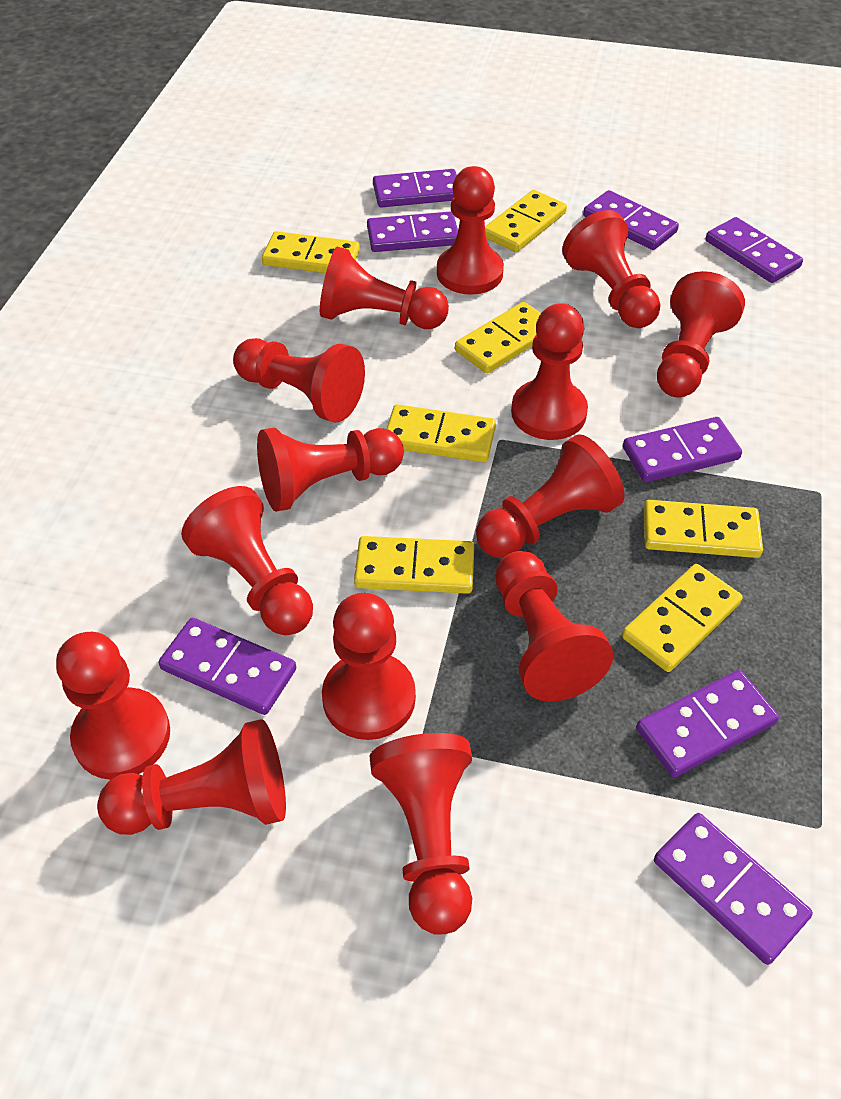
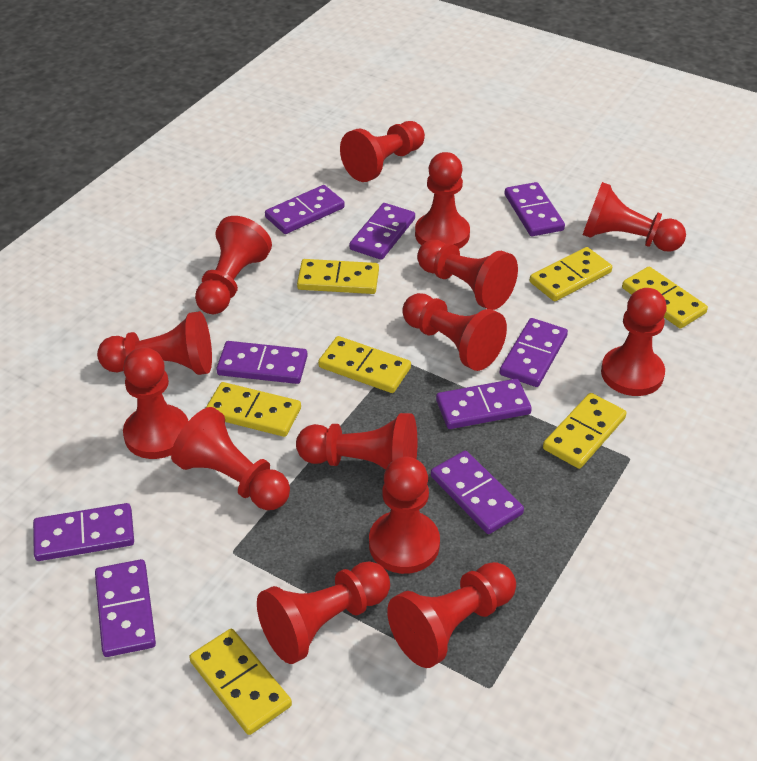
purple domino: [158,618,297,715] [367,212,458,252] [373,169,457,208] [583,190,679,250] [623,417,742,482] [636,670,779,777] [654,813,813,965] [706,217,803,283] = 8 -> [33,503,134,561] [95,559,156,657] [216,341,308,384] [265,185,345,234] [349,203,415,260] [431,451,524,534] [436,379,532,429] [500,318,568,387] [505,182,565,236] = 9

